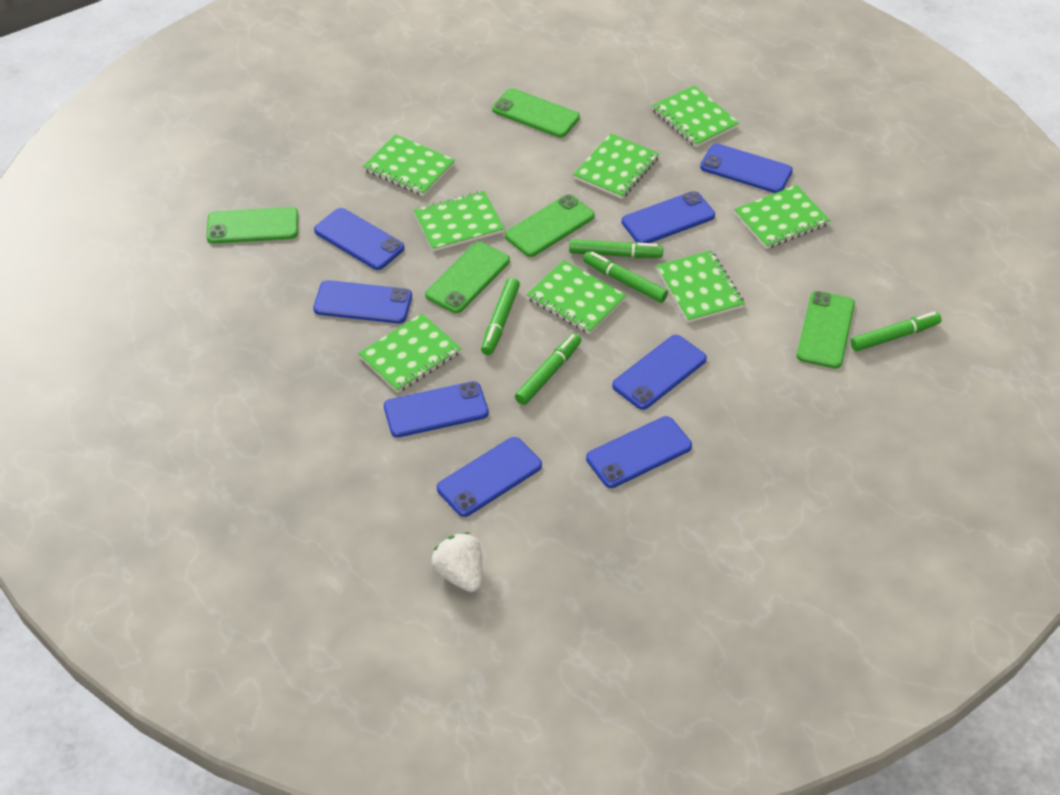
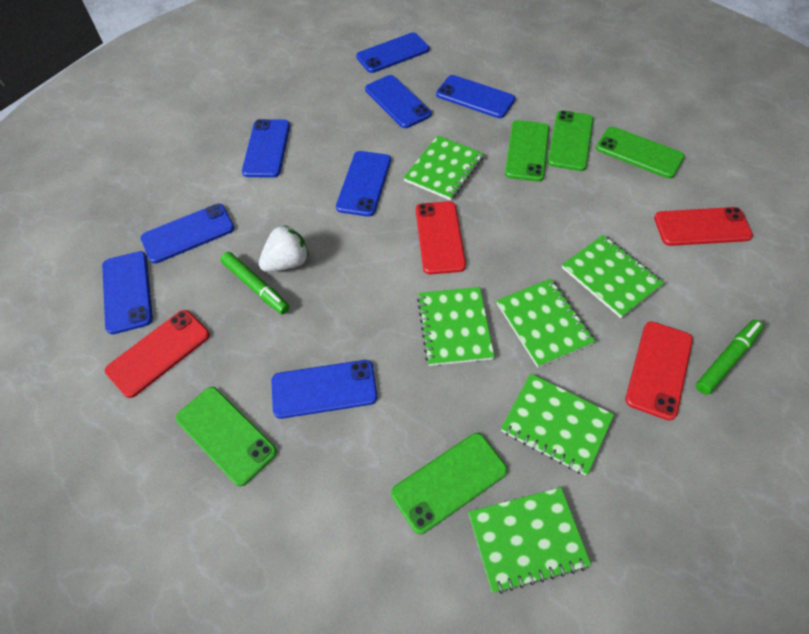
green marker: [481,278,520,355] [515,333,581,405] [569,239,663,258] [583,252,668,303] [851,312,942,352] = 5 -> [221,252,290,314] [696,320,764,395] = 2
green notebook: [358,313,462,393] [363,134,455,196] [414,191,505,252] [526,260,627,334] [573,133,659,199] [652,85,739,147] [656,251,745,323] [734,185,830,249] = 8 -> [403,135,484,200] [417,287,494,366] [468,487,591,594] [497,279,595,368] [501,373,614,476] [562,235,664,318] = 6
red phone: none = 0 -> [105,310,210,398] [416,201,466,274] [625,321,693,421] [654,207,753,246] = 4

